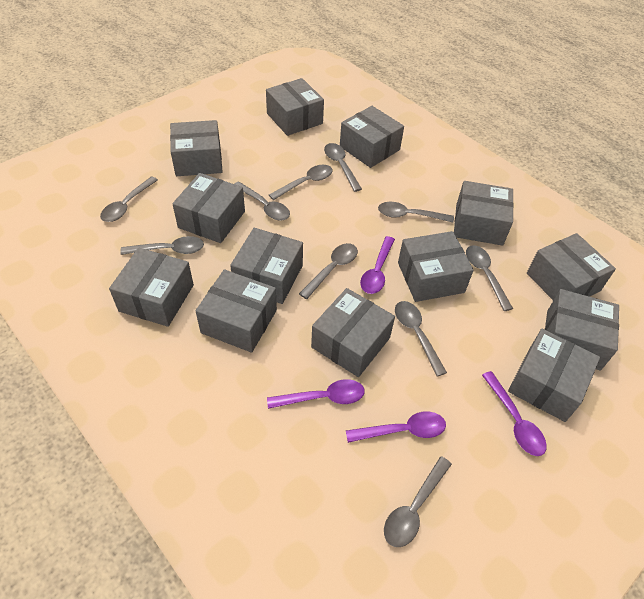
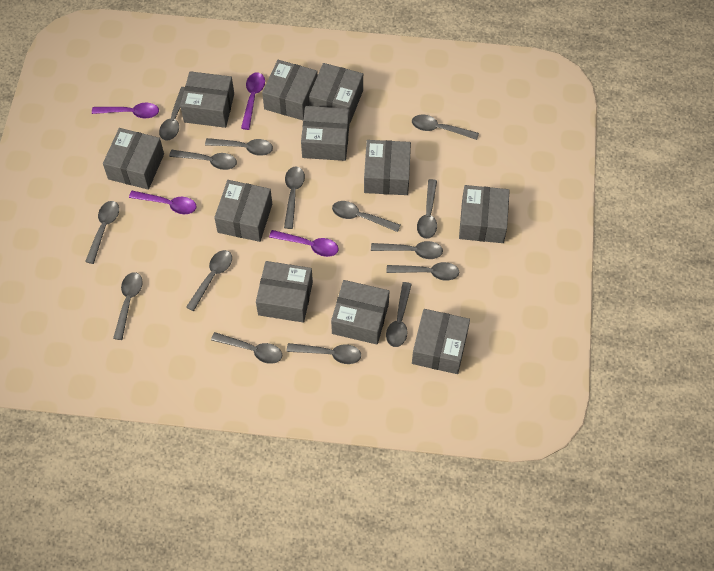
grey box: [109,248,194,327] [170,120,223,176] [172,173,245,243] [196,269,277,353] [230,228,303,304] [266,78,324,136] [311,288,395,377] [340,106,404,168] [398,231,474,302] [454,181,514,246] [508,329,600,422] [527,233,616,300] [545,289,619,371] = 13 -> [103,128,164,190] [180,71,234,128] [214,180,272,242] [256,261,313,323] [262,60,318,120] [301,106,349,161] [309,63,363,124] [331,280,390,345] [364,140,411,195] [412,309,470,374] [459,185,510,243] = 11
grey spoon: [100,176,158,222] [120,236,204,255] [234,181,290,221] [269,165,333,200] [299,243,358,299] [324,143,362,192] [378,202,454,222] [384,456,452,547] [395,301,447,377] [466,245,513,311] = 10 -> [85,201,119,264] [113,272,143,340] [159,87,185,140] [169,150,237,170] [186,250,232,311] [205,138,273,156] [211,332,282,364] [284,166,305,229] [286,343,361,364] [332,201,400,232] [371,241,443,259] [386,262,459,281] [386,282,412,347] [412,114,479,140] [417,179,437,239] = 15

